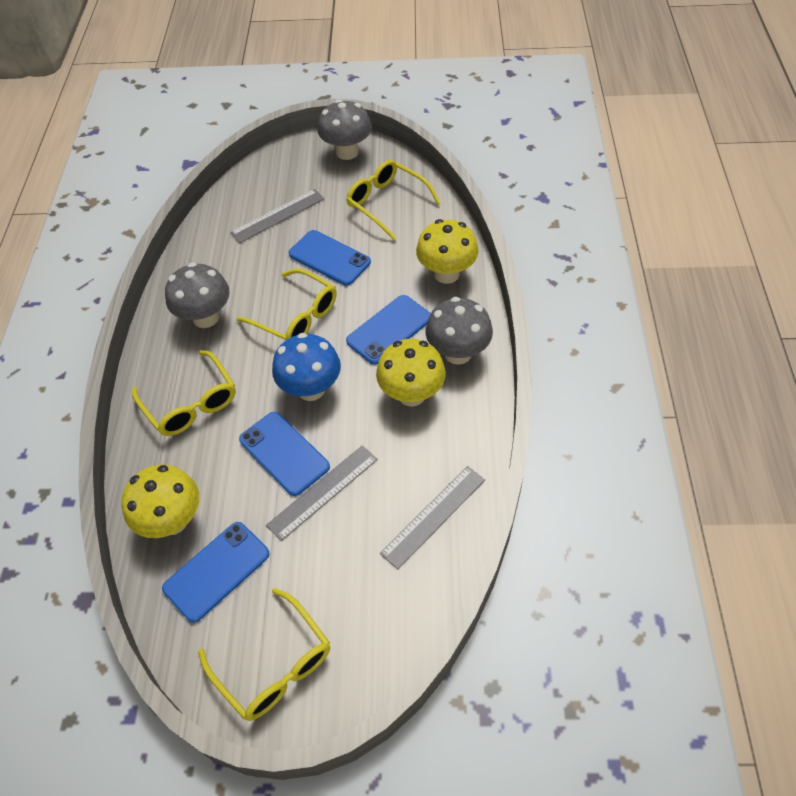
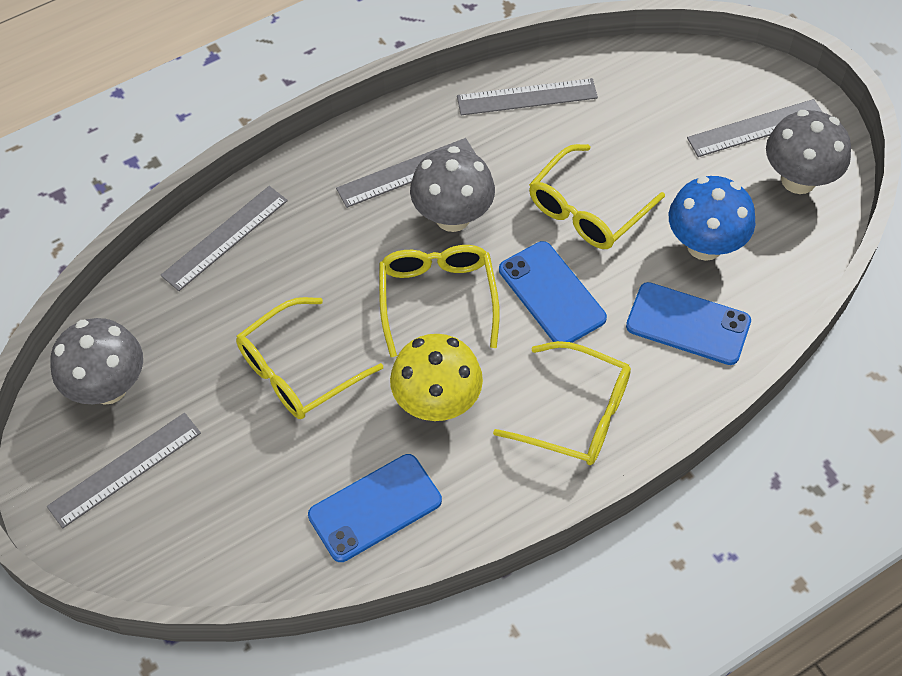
blue phone: [162,522,269,623] [239,412,330,496] [289,230,371,286] [346,295,431,365] = 4 -> [308,454,442,562] [499,241,607,343] [626,282,751,365] = 3
grey ruler: [230,189,324,243] [266,445,378,541] [380,466,485,570] = 3 -> [47,413,201,528] [160,186,288,291] [336,138,476,208] [457,78,598,115] [687,99,822,157] = 5
yellow mushroom: [121,465,199,538] [376,339,446,406] [416,219,478,284] = 3 -> [390,334,483,421] = 1

